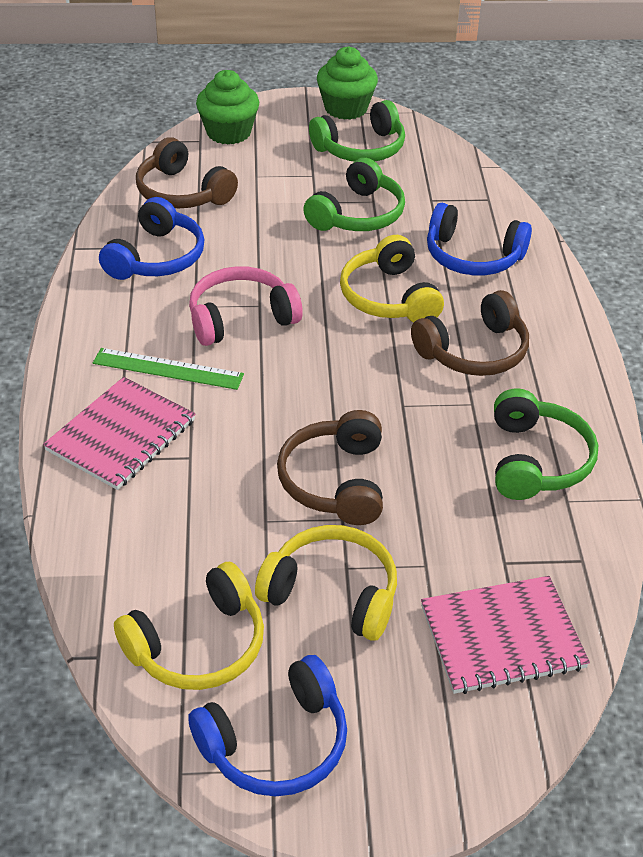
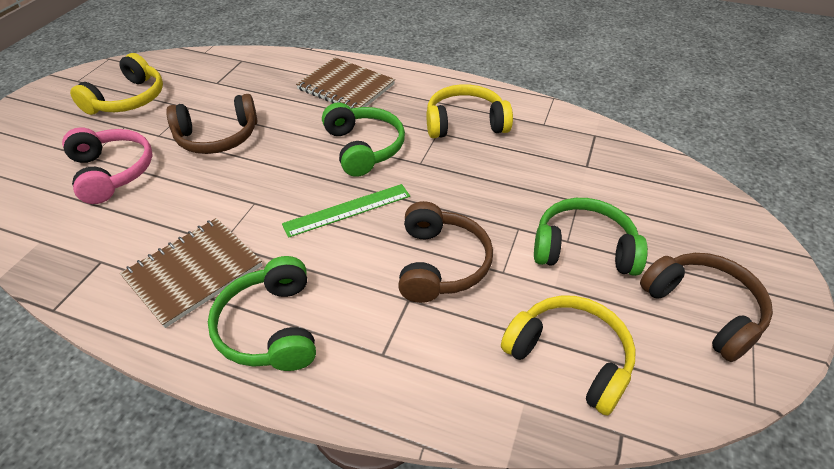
blue headphones: [99,197,205,280] [188,655,347,796] [427,203,532,275] = 3 -> none = 0
brown notebook: none = 0 -> [120,218,262,328] [296,57,395,109] = 2
green cupcake: [196,70,259,145] [317,47,378,120] = 2 -> none = 0
pink notebook: [43,377,195,490] [421,576,590,694] = 2 -> none = 0

